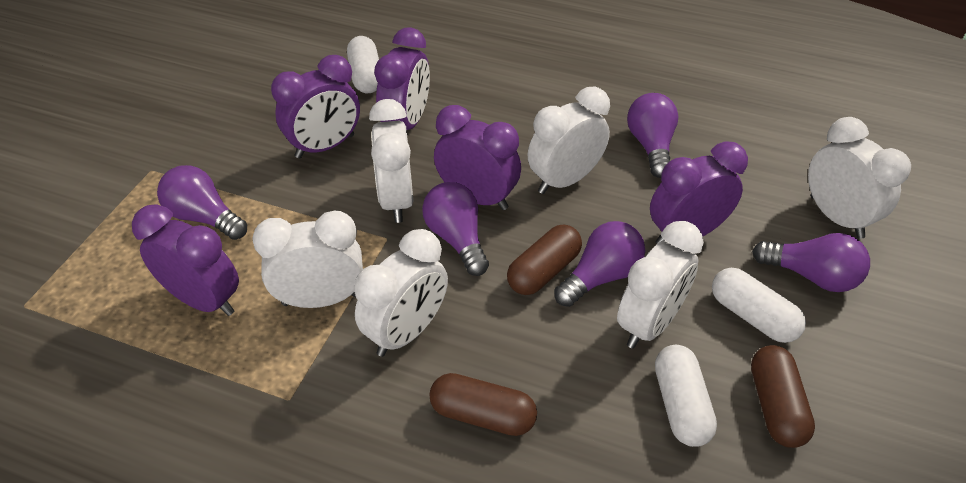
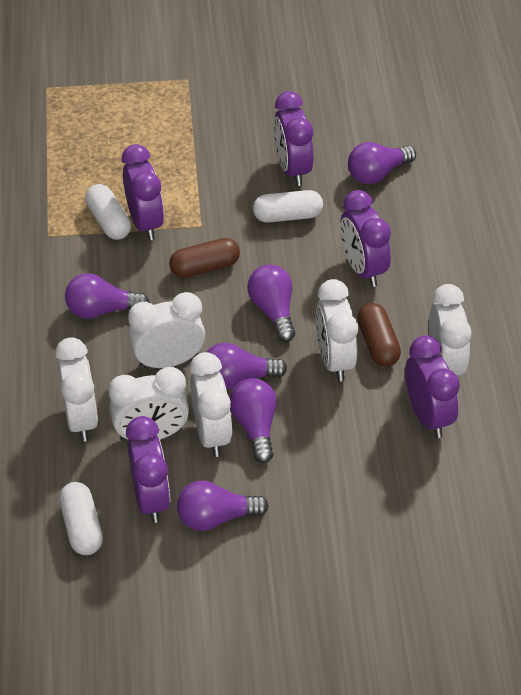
brown capsule: [429,373,537,436] [507,224,582,295] [751,345,815,448] = 3 -> [169,238,240,278] [357,303,401,367] = 2
purple light bulb: [157,165,247,240] [422,182,489,276] [554,221,645,307] [627,93,678,178] [752,233,870,292] = 5 -> [65,273,150,319] [177,481,269,531] [207,343,287,390] [230,378,277,463] [247,264,295,342] [348,142,416,184] = 6

